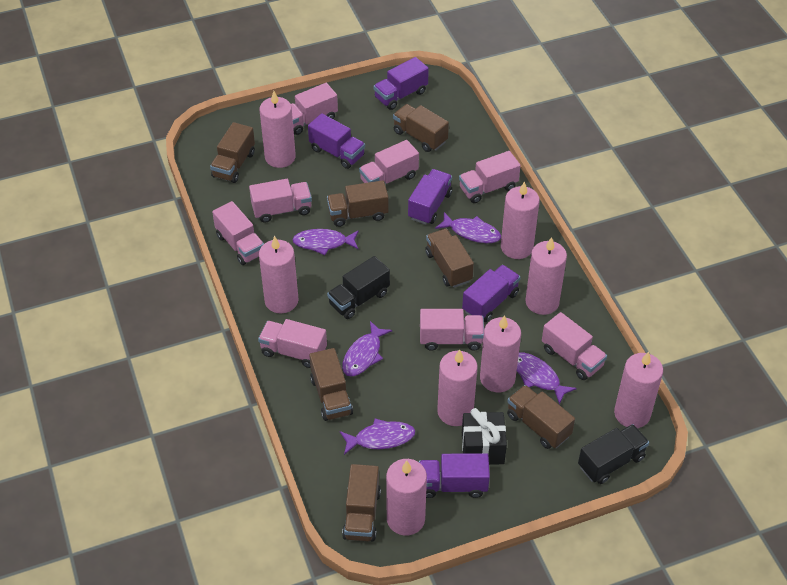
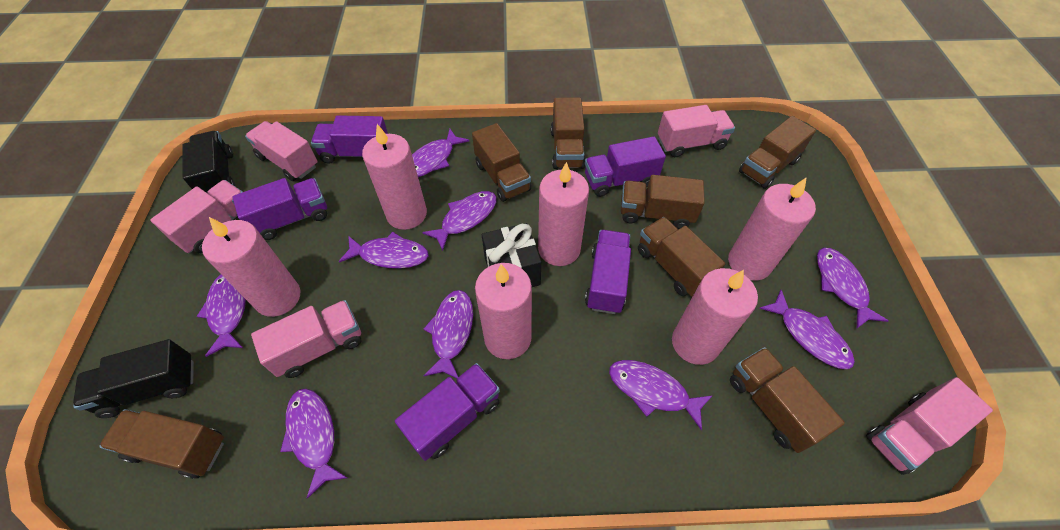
pink candle: [259,236,298,314] [260,91,296,168] [386,459,427,536] [437,349,478,426] [480,315,521,392] [501,181,540,259] [525,237,567,315] [614,352,663,428] = 8 -> [202,217,300,317] [362,124,427,230] [475,263,532,359] [538,162,589,266] [672,268,758,365] [728,177,816,281] = 6
pink truck: [212,201,264,265] [249,179,312,223] [258,319,327,368] [291,83,338,135] [359,140,419,184] [420,309,484,351] [459,151,521,203] [542,312,607,380] = 8 -> [150,180,243,254] [245,121,318,181] [251,300,361,378] [658,105,735,157] [866,377,993,475] = 5
purple fish: [292,229,359,255] [340,419,415,455] [342,321,392,376] [435,212,501,243] [517,352,577,405] = 5 -> [197,274,246,357] [280,389,347,499] [339,232,429,269] [412,129,469,177] [422,191,497,251] [423,290,473,379] [609,360,712,430] [759,290,855,369] [817,248,889,328] = 9

